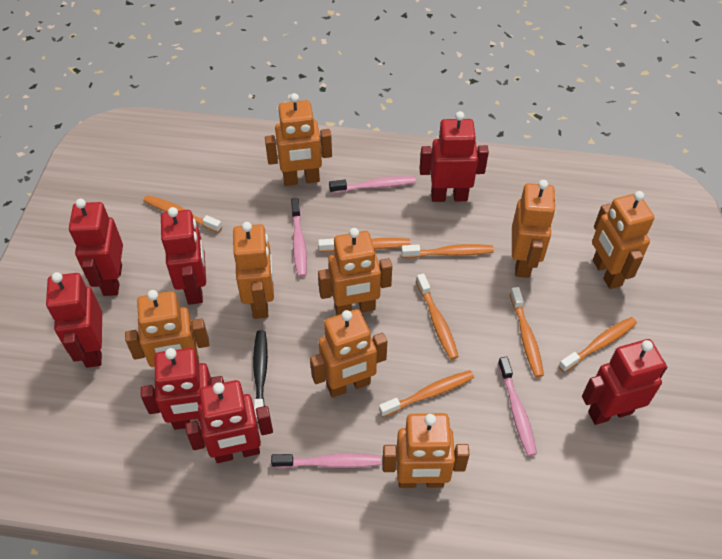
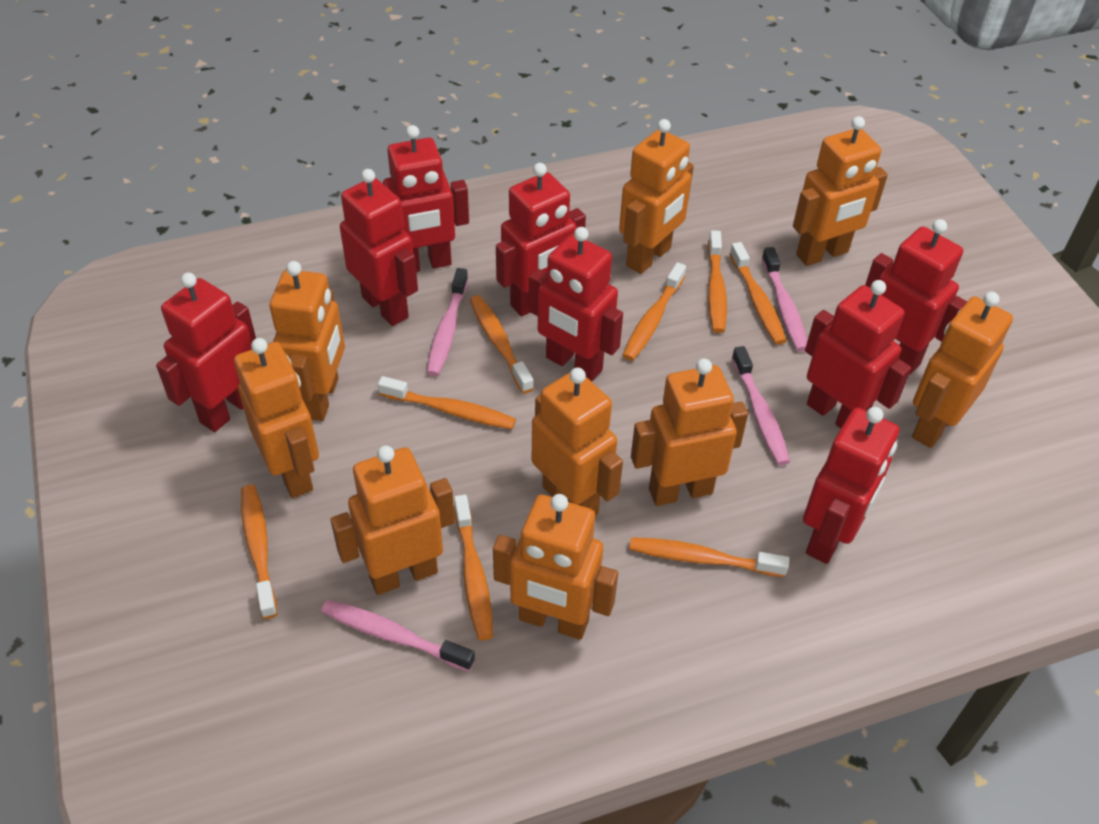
black toothbrush: [253,330,268,423] = 1 -> none = 0
orange robot: [125,290,209,367] [233,222,274,319] [265,93,332,186] [310,309,387,398] [318,228,392,315] [383,413,470,488] [512,180,556,278] [592,191,655,289] = 8 -> [234,338,319,498] [269,261,345,421] [331,446,455,595] [493,494,618,640] [532,368,623,516] [619,119,694,274] [631,358,748,506] [793,116,888,266] [912,292,1013,448] = 9
orange toothbrush: [143,195,222,233] [318,238,411,252] [379,370,474,417] [401,244,494,258] [416,274,459,360] [510,287,544,377] [558,317,637,372] = 7 -> [241,485,277,619] [378,376,516,429] [454,495,493,640] [470,296,534,394] [623,262,686,361] [629,537,789,577] [707,230,727,333] [730,242,787,345] = 8
red robot: [46,272,102,368] [69,198,123,296] [141,348,224,430] [161,207,206,305] [185,380,273,463] [420,111,489,202] [582,339,667,425] = 7 -> [156,273,256,432] [340,169,418,326] [383,125,469,272] [496,163,586,317] [528,227,623,382] [803,407,900,564] [805,280,911,429] [865,219,967,375] = 8

